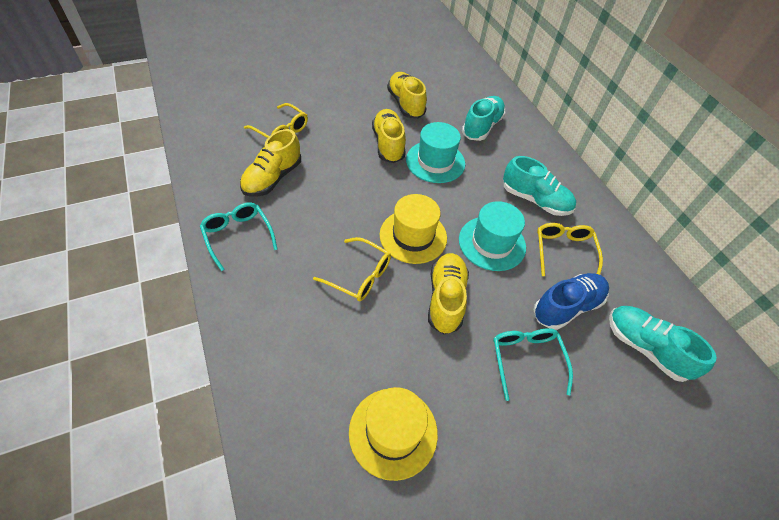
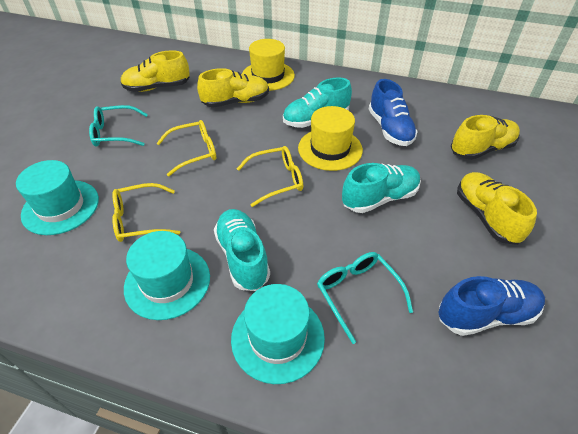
blue shoe: [533,273,609,330] = 1 -> [369,79,418,146] [438,276,545,336] = 2
turquoise hat: [406,122,465,183] [459,201,526,271] = 2 -> [16,160,99,235] [124,231,210,320] [231,284,325,384] = 3

